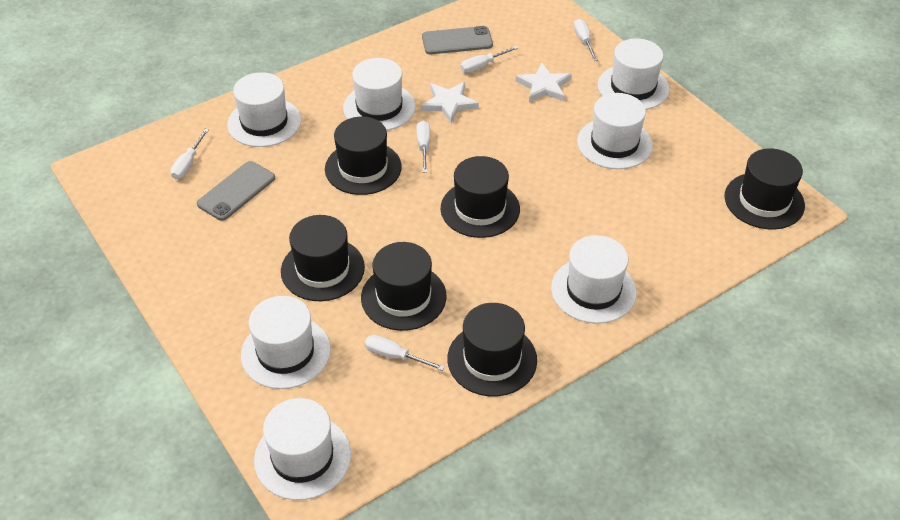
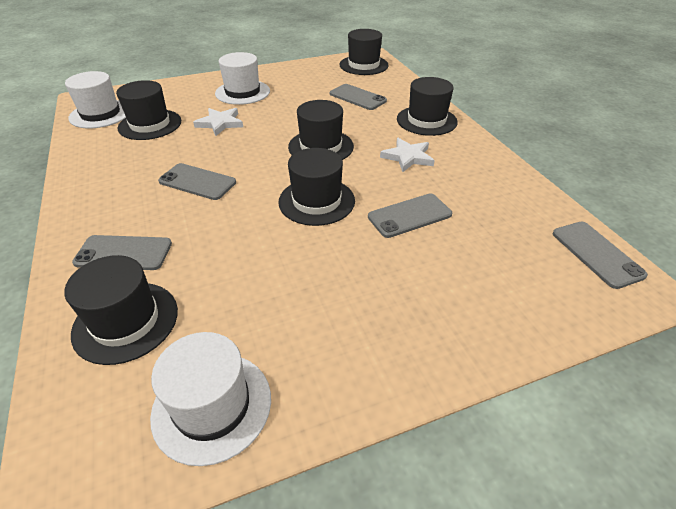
grey phone: [197,161,275,221] [422,26,493,54] = 2 -> [72,235,172,270] [158,163,236,200] [330,84,387,110] [368,193,452,238] [553,221,648,289] = 5
white hat: [227,72,301,147] [241,296,331,389] [254,398,351,500] [343,58,416,131] [551,235,637,324] [577,93,653,169] [598,38,669,110] = 7 -> [65,71,126,128] [150,332,271,466] [215,52,270,105] = 3
white screwdriver: [171,129,209,179] [365,335,445,371] [417,121,430,172] [460,46,518,73] [574,19,598,61] = 5 -> none = 0

